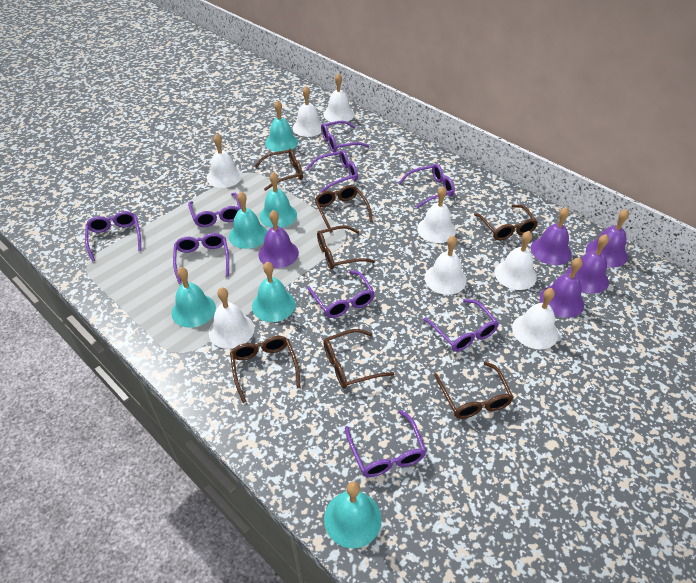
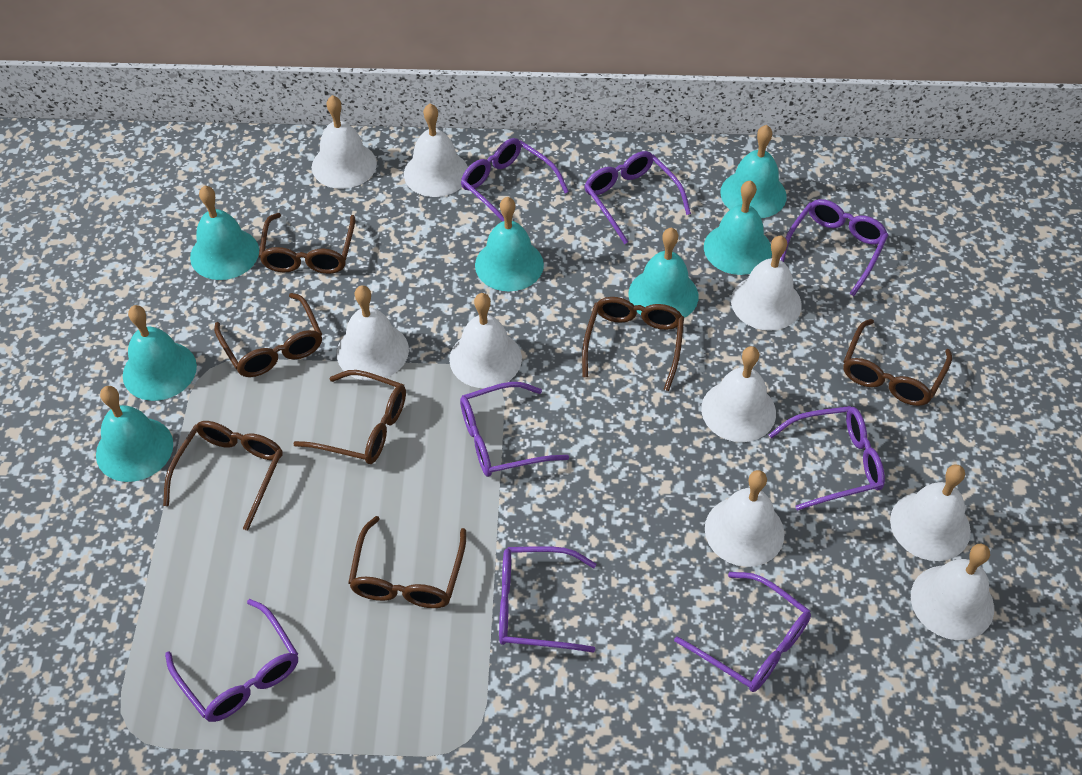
purple bell: [258,210,299,268] [531,207,572,265] [540,257,584,318] [566,234,609,294] [586,209,629,267] = 5 -> none = 0
purple glasses: [85,211,142,261] [173,233,229,284] [188,193,241,227] [306,150,358,192] [307,271,375,318] [321,121,370,152] [345,410,426,477] [398,164,455,208] [423,299,499,352] = 9 -> [165,599,298,722] [460,382,569,477] [461,138,569,222] [499,546,596,653] [584,151,691,244] [674,572,811,692] [769,406,885,511] [780,199,888,296] = 8
turquoise bell: [171,267,216,328] [229,192,267,249] [252,262,296,322] [259,172,297,228] [265,100,298,152] [324,481,381,549] = 6 -> [96,386,173,482] [123,305,197,401] [190,185,259,280] [475,197,544,291] [628,227,698,318] [704,180,772,275] [720,125,787,218] = 7
white bell: [207,134,242,188] [209,287,254,349] [293,86,323,137] [323,73,354,122] [417,186,456,243] [425,235,467,295] [495,231,537,290] [512,288,558,350] = 8 -> [312,95,377,189] [337,285,409,381] [404,104,468,197] [449,293,522,388] [701,346,776,442] [705,470,785,567] [731,236,802,331] [890,464,971,561] [911,544,994,640] = 9

